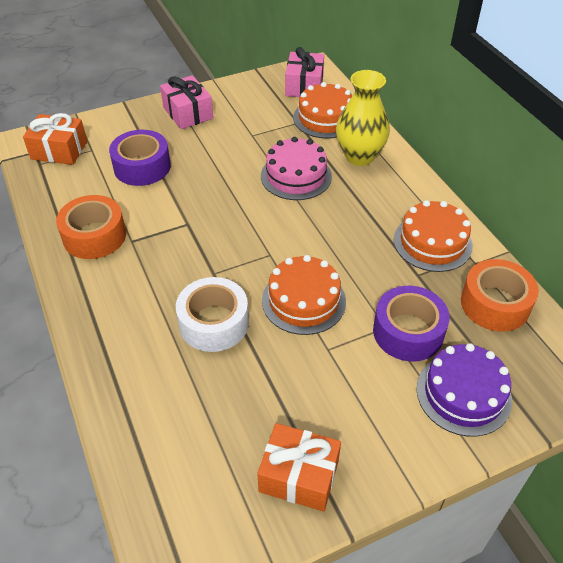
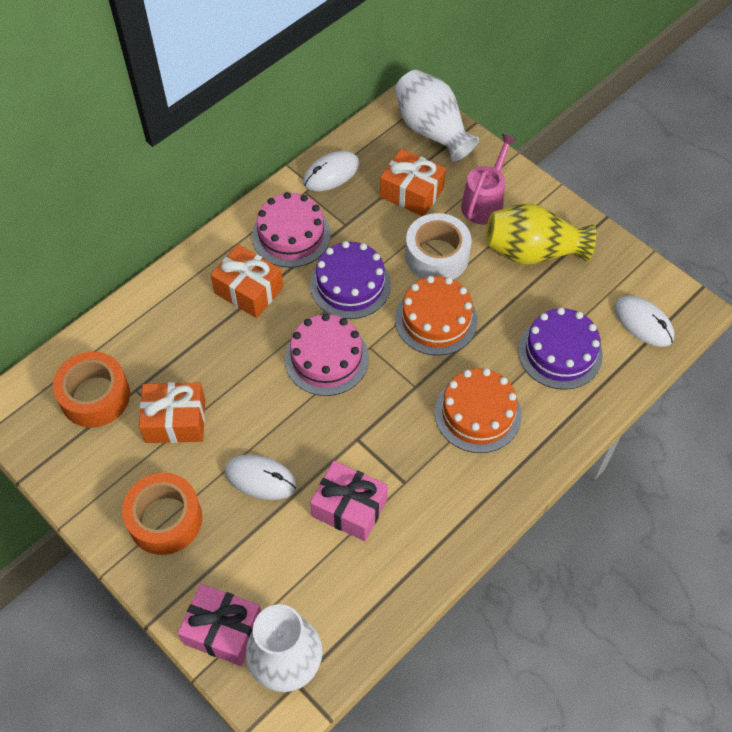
orange cake: [262,255,346,335] [293,82,353,139] [394,200,473,272] = 3 -> [395,276,478,356] [435,368,522,453] = 2
orange gift: [23,113,87,165] [258,423,341,512] = 2 -> [139,382,205,443] [211,244,283,318] [380,149,446,216] = 3
pink cake: [261,137,332,200] = 1 -> [252,192,331,268] [285,314,369,396] = 2
pink watering can: none = 0 -> [461,134,517,224] = 1
purple cake: [416,343,512,437] = 1 -> [310,241,391,319] [518,308,603,390] = 2
purple tape: [109,130,171,186] [373,286,450,361] = 2 -> none = 0
white mouse: none = 0 -> [225,454,297,500] [303,151,359,191] [614,296,674,347] = 3
white vase: none = 0 -> [246,604,323,692] [395,70,479,162] = 2

